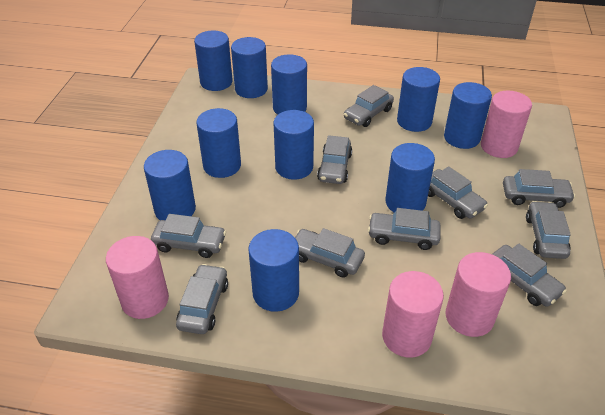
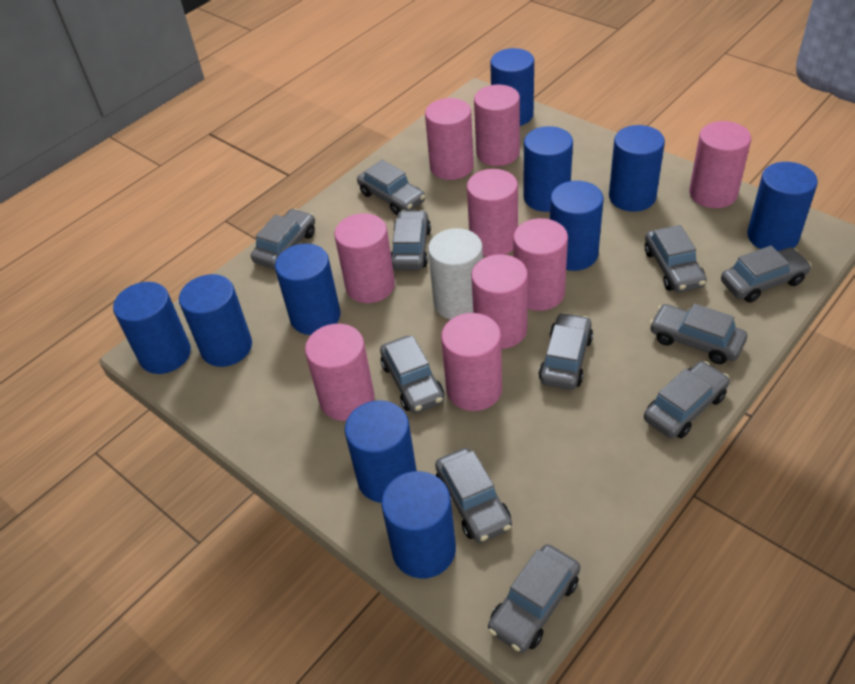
grey car: [151,214,226,258] [176,264,228,334] [295,228,365,277] [317,135,352,184] [344,85,394,127] [368,208,441,250] [428,166,488,219] [492,244,567,307] [503,169,575,208] [526,201,571,259] = 10 -> [251,209,315,269] [357,160,425,215] [380,336,444,413] [391,210,431,270] [435,448,512,543] [488,544,580,653] [539,312,593,390] [644,361,730,438] [645,225,707,292] [649,303,747,364] [721,246,812,303] = 11
pink cylinder: [106,236,169,319] [382,271,444,358] [446,252,511,337] [481,90,532,158] = 4 -> [305,324,375,421] [334,213,395,303] [425,98,474,180] [441,313,502,411] [467,169,518,256] [471,254,528,349] [474,85,520,166] [513,218,568,311] [689,121,751,208] = 9
white cylinder: none = 0 -> [428,228,483,320] = 1

